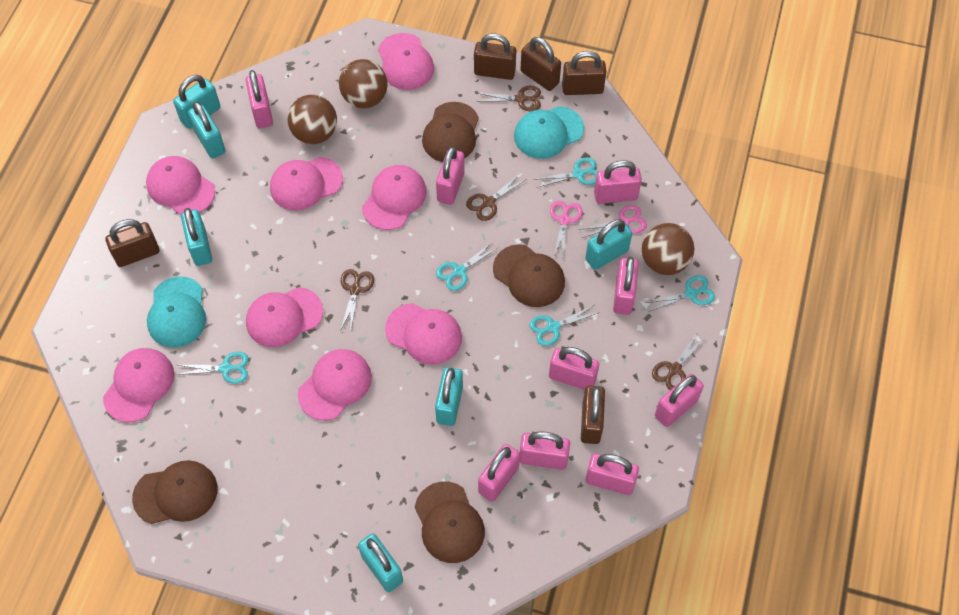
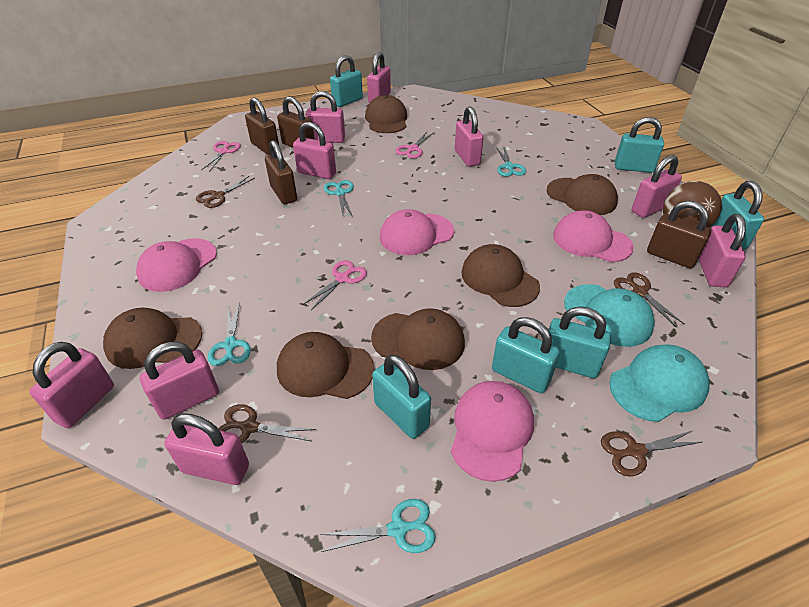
brown ball: [287,95,337,144] [339,59,388,108] [642,223,694,275] = 3 -> [663,181,722,228] = 1
brown cap: [132,460,217,524] [415,481,485,563] [422,102,479,162] [493,244,565,307] = 4 -> [103,308,202,369] [277,332,375,399] [365,95,407,133] [371,308,465,370] [461,244,540,307] [547,174,618,215] = 6
brown padlock: [105,219,160,267] [474,34,516,80] [520,37,561,91] [562,51,606,95] [581,386,605,444] = 5 -> [245,97,279,155] [265,140,297,204] [277,96,315,148] [647,201,711,268] = 4
pink cap: [103,348,174,422] [146,156,215,215] [246,287,323,347] [270,157,343,210] [298,349,372,420] [362,165,427,230] [378,33,434,90] [385,303,462,365] = 8 -> [136,238,217,292] [380,209,454,255] [451,381,534,482] [553,210,634,262] = 4
pink scissors: [550,201,583,259] [578,205,647,238] = 2 -> [201,141,241,172] [302,260,367,310] [396,132,434,158] = 3
turquoise scissors: [176,352,249,384] [436,241,499,291] [529,305,598,346] [534,157,598,188] [645,275,715,312] = 5 -> [208,302,251,366] [320,499,436,553] [324,180,354,217] [496,147,526,177] = 4

